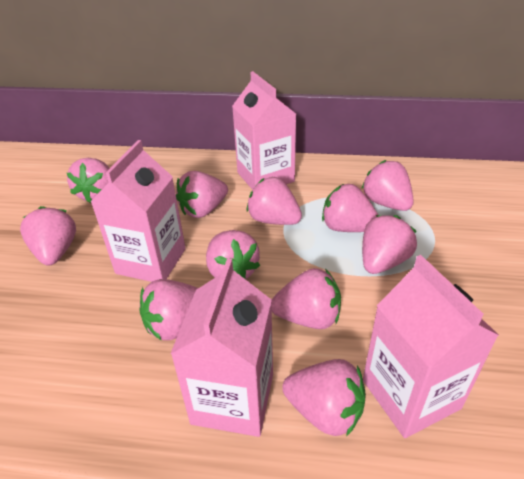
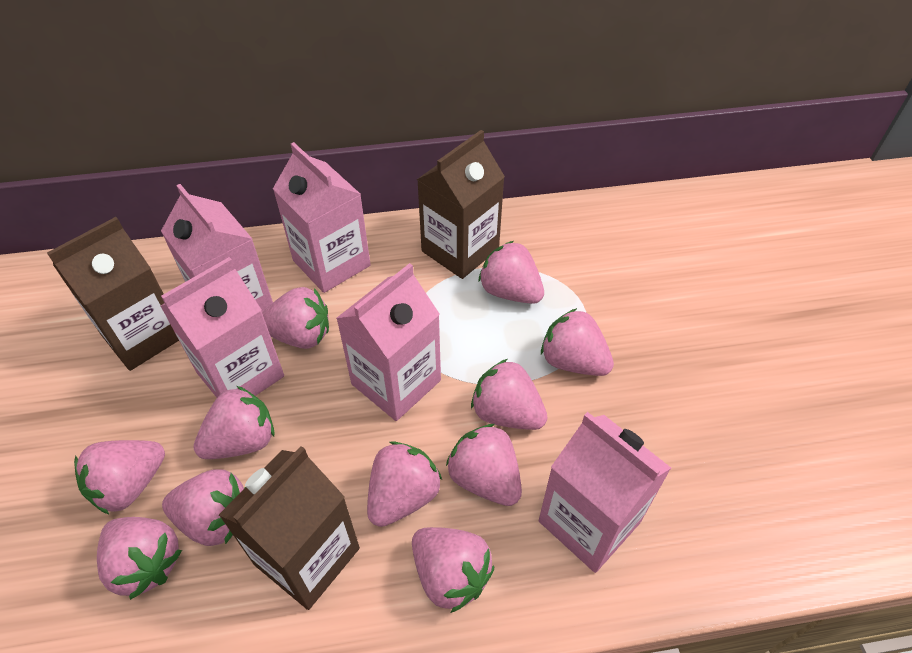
brown carton: none = 0 -> [47,217,179,371] [219,446,360,610] [417,130,505,279] = 3
pink carton: [90,140,186,282] [170,259,273,437] [232,71,296,190] [363,255,499,438] = 4 -> [161,184,273,313] [161,257,284,398] [273,142,371,293] [336,263,441,421] [539,412,671,573] = 5

